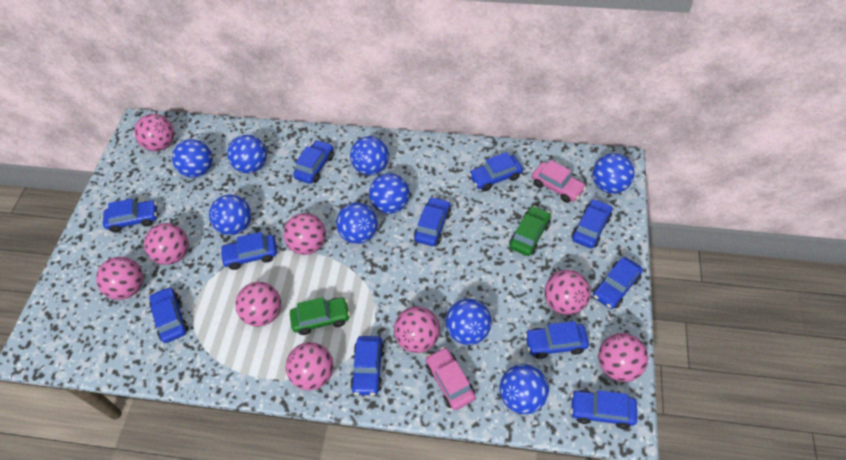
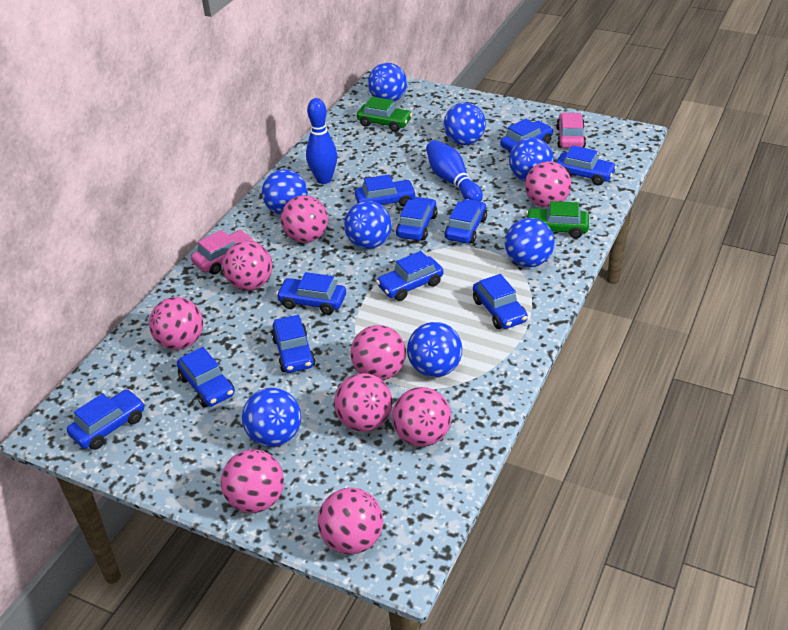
blue ball: [172,139,213,178] [209,194,251,235] [227,135,267,173] [336,202,378,244] [350,136,389,175] [369,173,409,214] [446,299,492,345] [500,364,549,414] [593,153,634,194] = 9 -> [242,388,301,447] [262,169,308,215] [344,201,392,249] [368,63,407,102] [407,322,462,377] [444,103,486,145] [505,218,555,267] [509,137,554,181] = 8
blue bowling pin: none = 0 -> [306,98,337,184] [426,140,483,202] = 2

